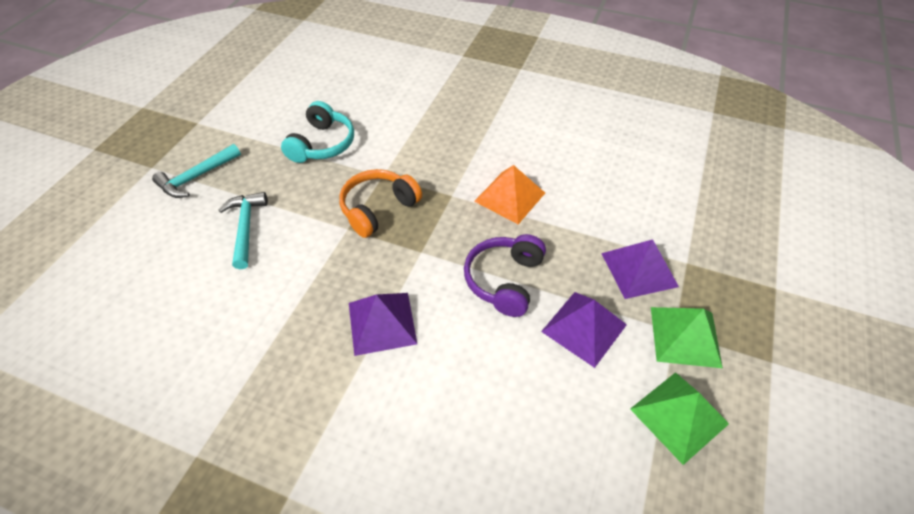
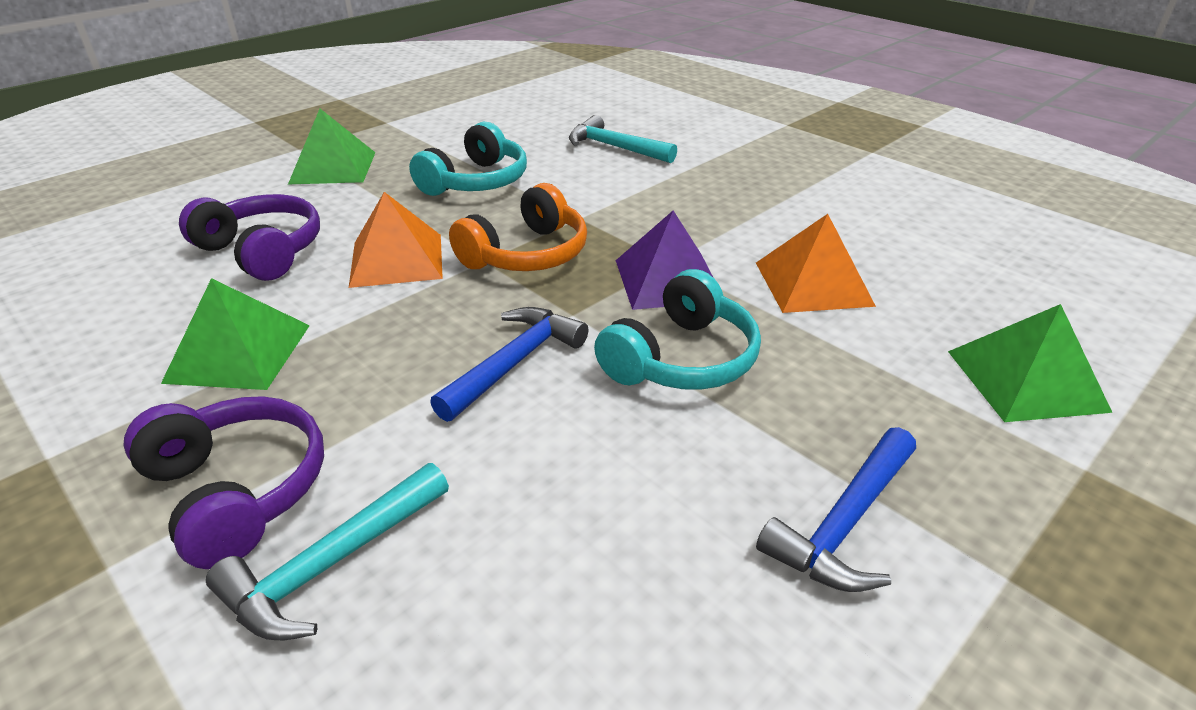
blue hammer: none = 0 -> [430,307,589,422] [756,427,916,592] = 2
green pyramid: [630,372,729,465] [651,307,723,368] = 2 -> [161,278,310,390] [288,109,376,184] [948,304,1113,422] = 3
orange pyramid: [474,165,545,224] = 1 -> [349,192,443,288] [756,214,876,313] = 2
purple headphones: [464,234,546,317] = 1 -> [123,396,324,569] [179,194,320,281] = 2
purple pyramid: [349,293,417,356] [541,292,627,368] [601,239,679,299] = 3 -> [616,211,713,310] = 1
turquoise headphones: [281,101,354,163] = 1 -> [409,122,527,196] [594,269,761,390] = 2

